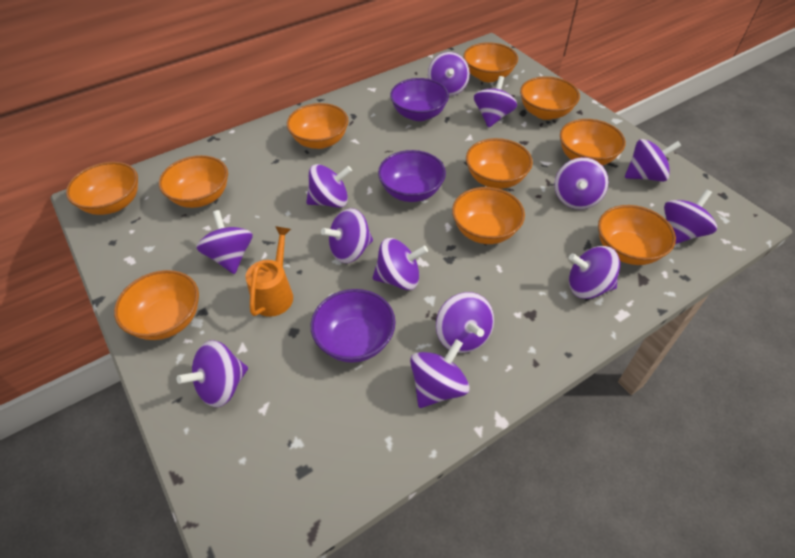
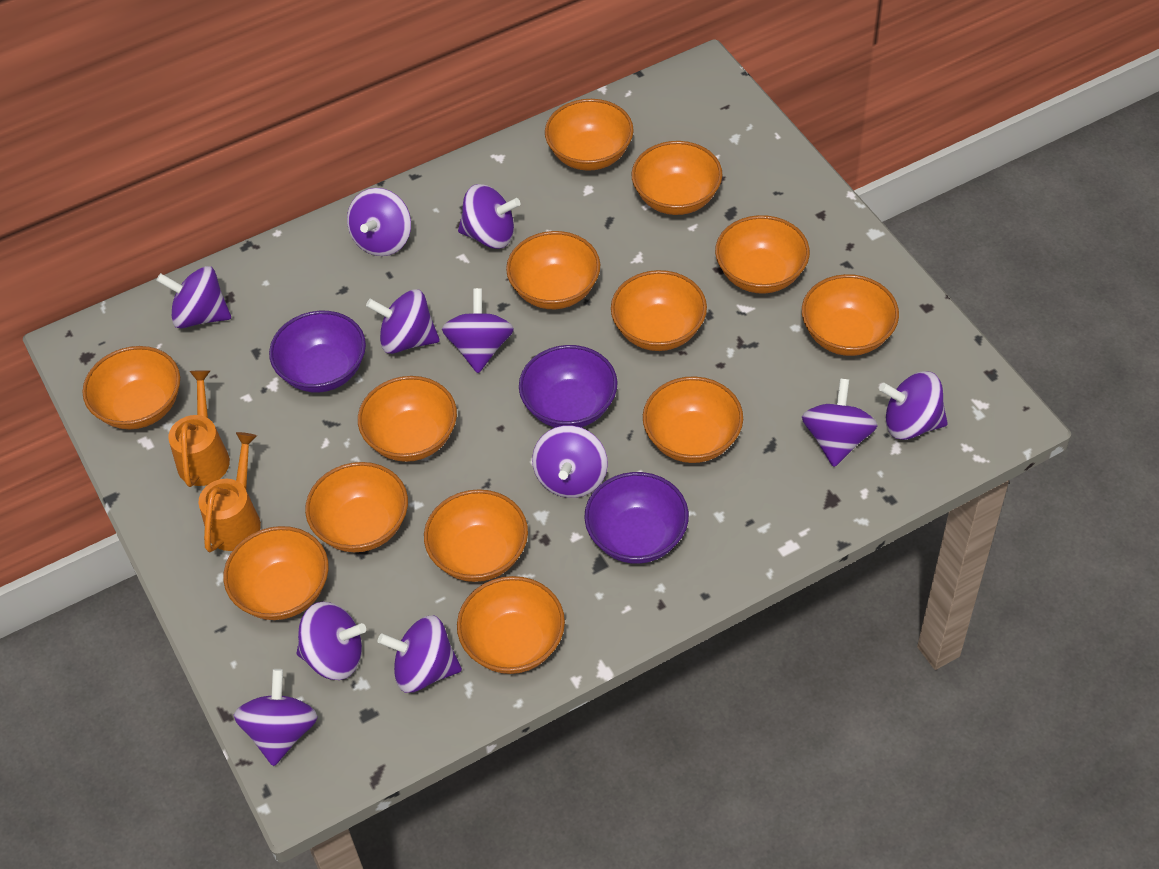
orange bowl: [66,162,138,215] [114,270,199,340] [159,155,228,208] [287,103,349,149] [452,187,525,244] [463,42,518,82] [466,138,533,189] [520,76,580,120] [560,119,626,165] [598,205,676,265] = 10 -> [82,346,180,429] [223,526,329,620] [305,462,408,552] [358,376,457,462] [424,489,528,582] [457,576,565,674] [506,231,600,309] [545,99,634,171] [611,270,707,351] [632,141,722,215] [643,376,743,463] [715,215,810,294] [802,274,899,356] = 13
orange watering can: [245,226,293,317] = 1 -> [168,370,230,487] [199,432,261,552] = 2
purple spinning top: [177,340,248,407] [196,210,253,274] [306,164,352,208] [321,208,373,263] [373,238,428,290] [410,339,470,408] [428,52,470,96] [436,292,494,353] [474,76,517,128] [554,157,609,209] [569,246,620,299] [625,139,681,182] [664,189,717,244] = 13 -> [156,266,231,329] [234,669,318,766] [297,602,366,680] [347,188,411,256] [366,289,440,354] [378,615,462,693] [442,288,514,373] [458,184,520,249] [532,425,608,498] [802,378,878,467] [879,371,948,440] = 11

